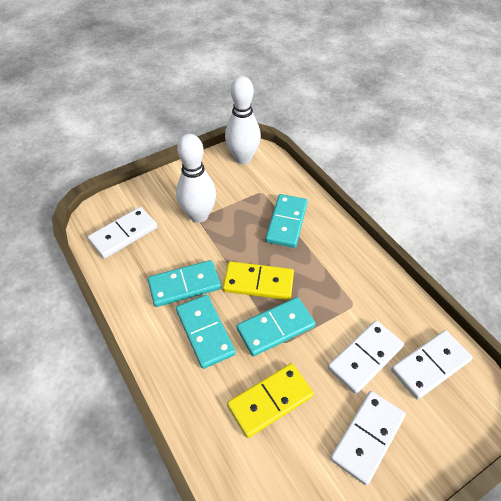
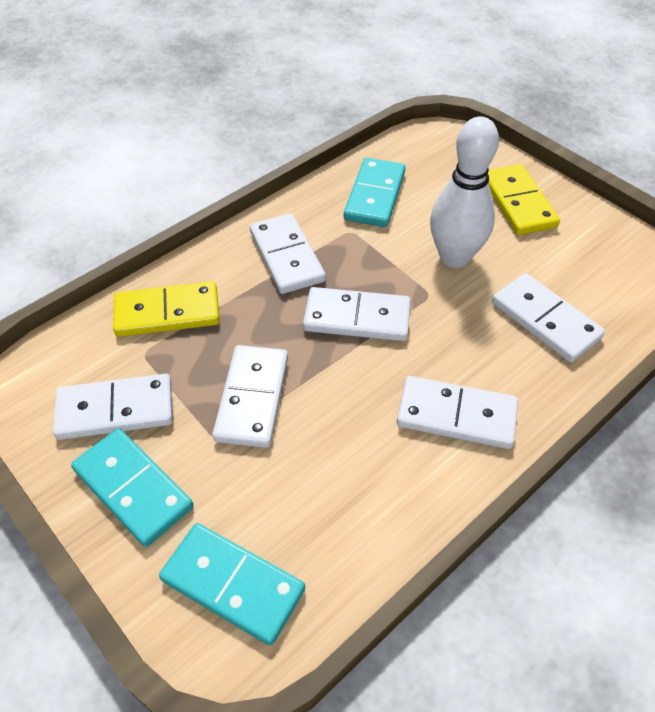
turquoise domino: [148,260,221,307] [176,295,236,369] [237,297,316,356] [265,194,308,248] = 4 -> [71,428,194,547] [159,523,305,646] [344,158,406,227] = 3
white bowling pin: [176,134,216,223] [225,76,261,164] = 2 -> [430,116,499,268] = 1
white domino: [88,207,158,259] [328,321,404,394] [330,391,406,485] [391,330,473,400] = 4 -> [53,374,173,440] [213,345,288,448] [250,213,326,294] [303,287,411,341] [397,376,518,449] [492,273,605,362] = 6

